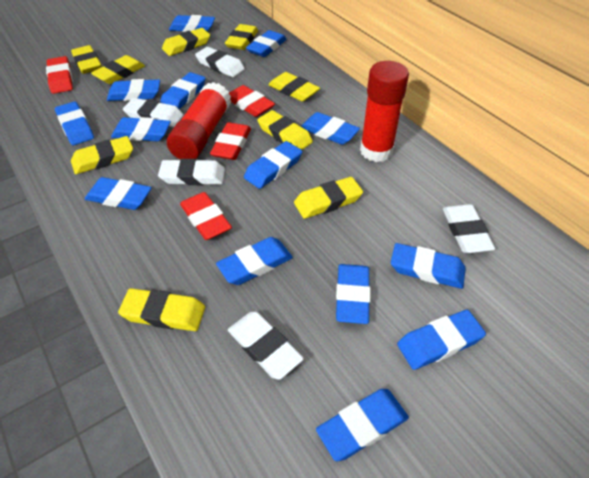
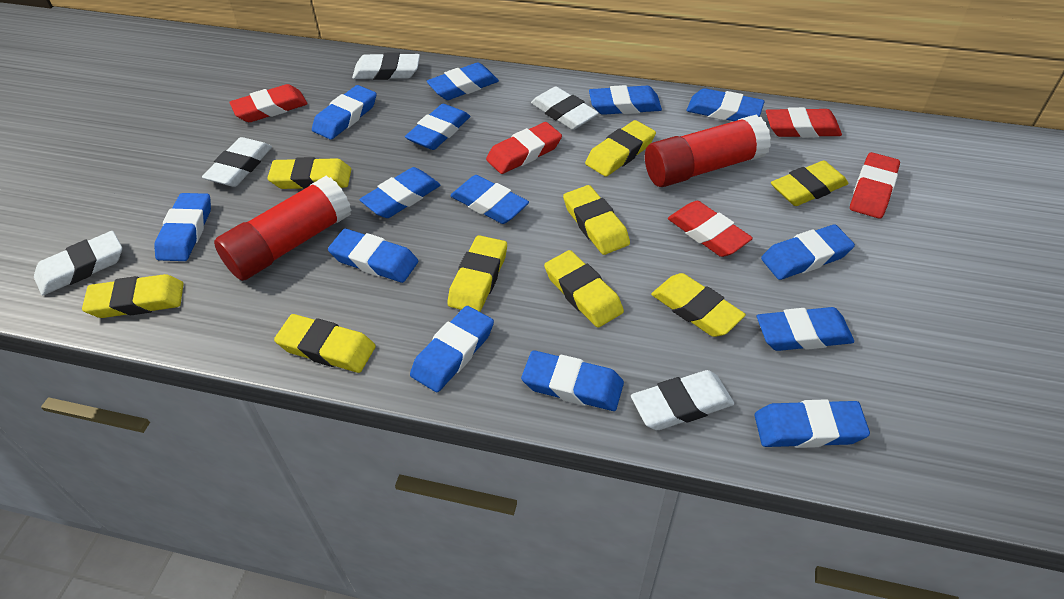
red eraser: [46,56,73,94] [180,192,232,240] [210,122,251,160] [229,85,275,117] = 4 -> [229,84,307,122] [486,122,562,174] [668,201,753,257] [766,107,842,138] [850,152,900,219] = 5

